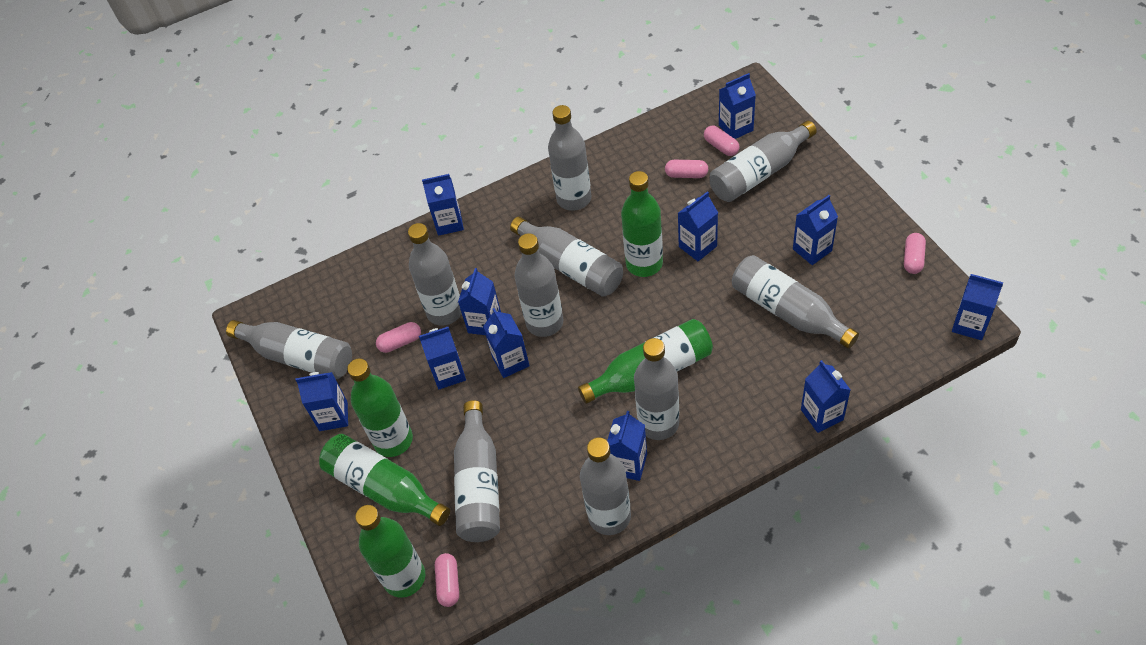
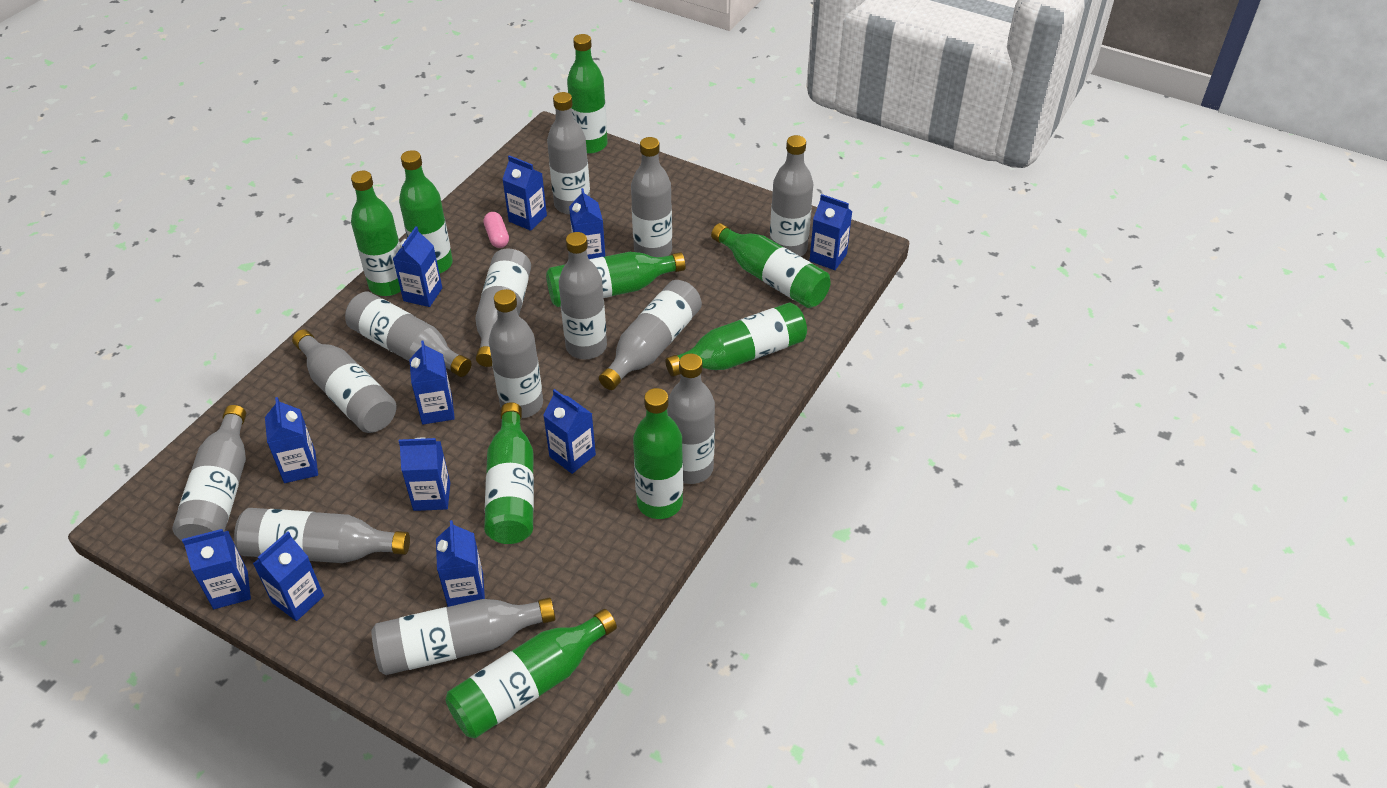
green bottle: [319,434,450,526] [347,359,413,457] [355,505,425,598] [578,319,713,404] [621,171,663,277] = 5 -> [351,171,401,296] [399,150,453,274] [445,609,617,738] [484,402,534,544] [546,252,686,307] [567,34,608,154] [633,388,683,519] [665,303,807,377] [711,223,831,308] = 9
grey bottle: [226,320,352,379] [408,223,462,326] [454,400,500,542] [510,217,623,297] [514,233,564,337] [548,105,591,211] [580,437,631,535] [634,338,679,440] [709,121,817,202] [732,255,859,349] = 10 -> [172,405,246,541] [234,508,410,563] [292,329,397,433] [345,292,471,377] [371,597,555,675] [475,248,531,367] [489,289,543,418] [547,92,590,214] [559,232,607,359] [599,280,702,390] [631,137,672,257] [667,354,715,484] [770,135,813,257] = 13
pink capsule: [376,322,421,353] [435,553,459,607] [665,160,708,178] [704,126,739,156] [904,233,926,274] = 5 -> [483,212,509,248] = 1

